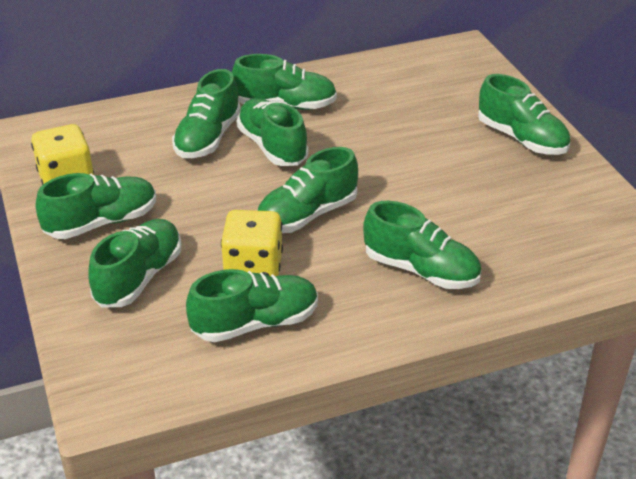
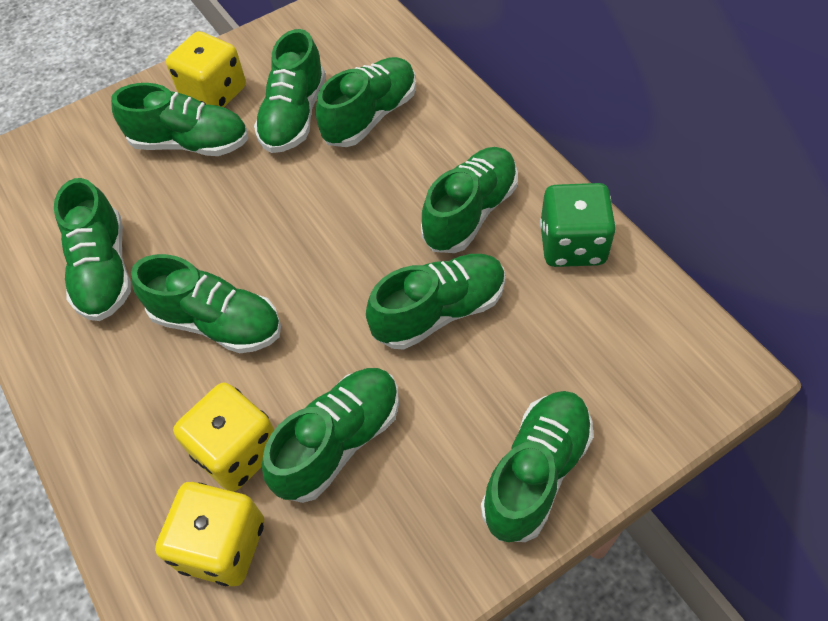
green dice: none = 0 -> [540,183,616,267] = 1
yellow dice: [31,124,94,185] [221,210,283,276] = 2 -> [155,482,264,586] [166,31,246,107] [173,382,274,492] = 3

